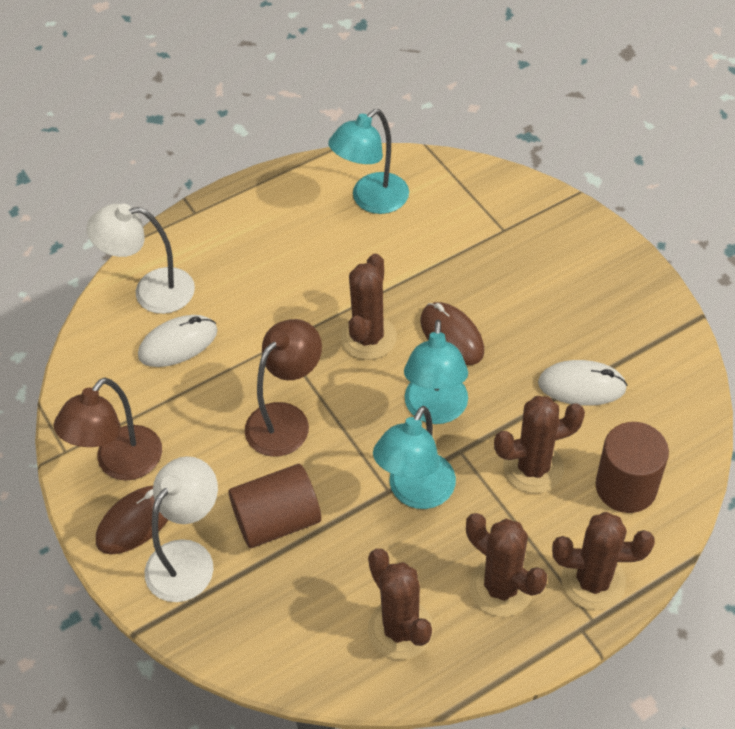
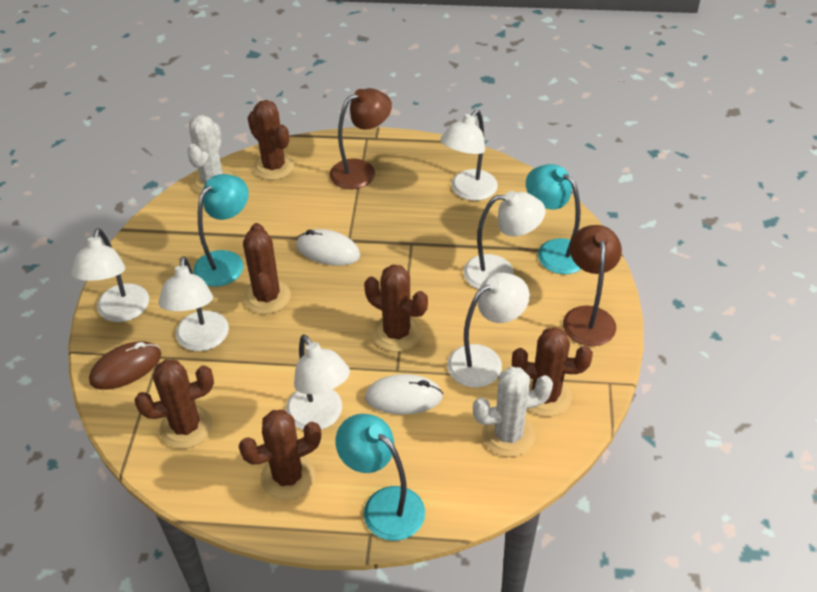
brown cactus: [341,254,397,360] [368,549,433,660] [466,513,547,617] [494,396,585,494] [552,512,655,610] = 5 -> [135,359,214,449] [239,410,321,501] [243,223,291,314] [248,100,295,180] [364,264,428,352] [512,327,593,417] = 6
brown cylinder: [228,464,321,548] [596,422,669,513] = 2 -> none = 0
brown mouse: [96,486,169,554] [421,302,484,365] = 2 -> [89,341,161,390] = 1
white cactus: none = 0 -> [187,115,233,194] [473,367,553,457] = 2
white lamp: [86,204,195,314] [145,456,218,602] = 2 -> [71,228,149,322] [158,256,229,351] [286,335,350,430] [440,110,498,201] [447,273,530,388] [463,191,546,289] = 6

